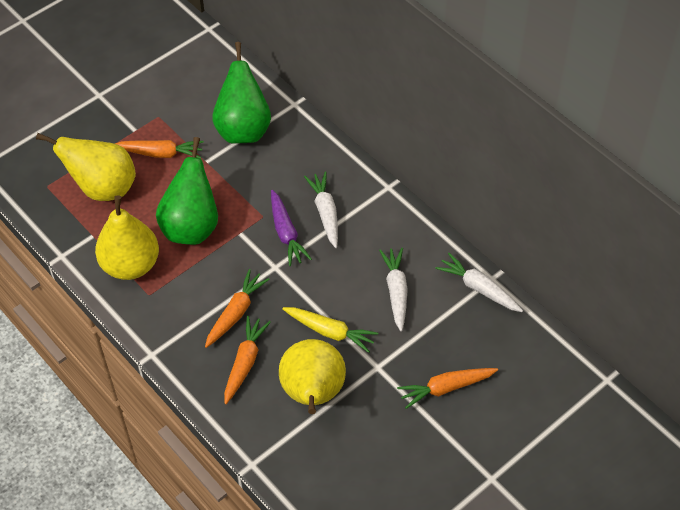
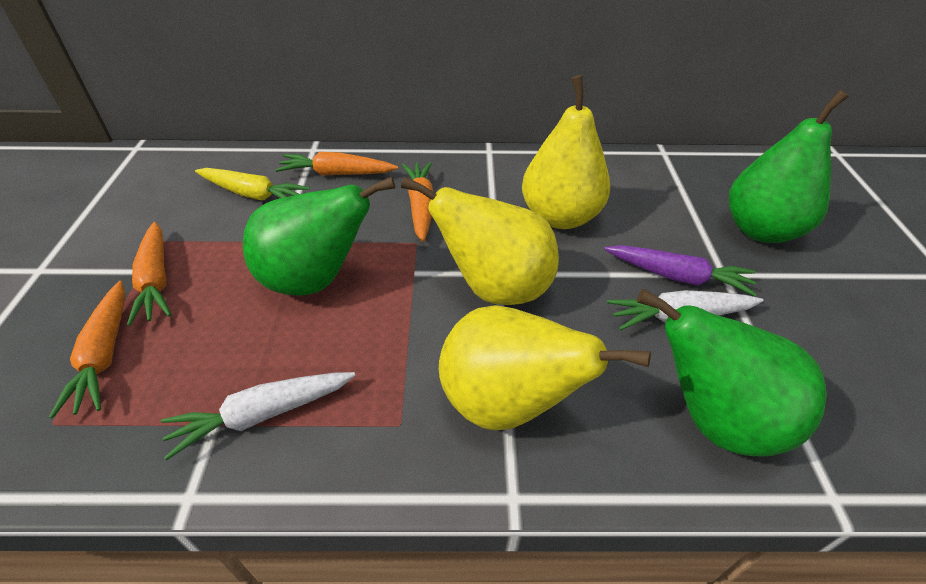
green pear: [156,137,218,245] [212,42,271,144] = 2 -> [243,177,395,296] [637,289,827,457] [729,89,849,243] = 3
white carrot: [304,172,338,248] [379,248,408,332] [435,253,523,312] = 3 -> [161,372,355,460] [607,290,763,331] = 2

